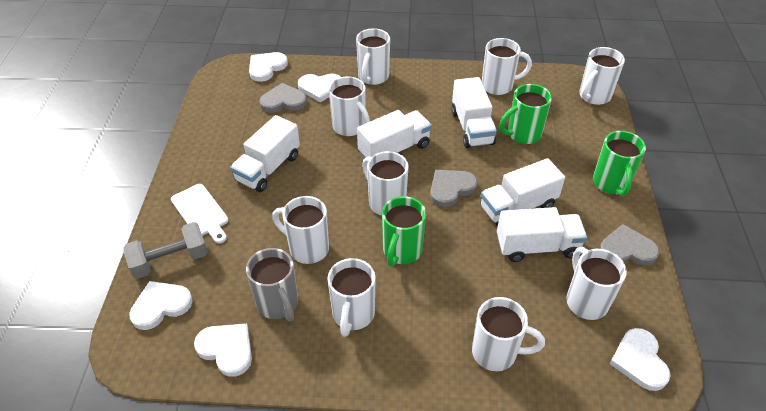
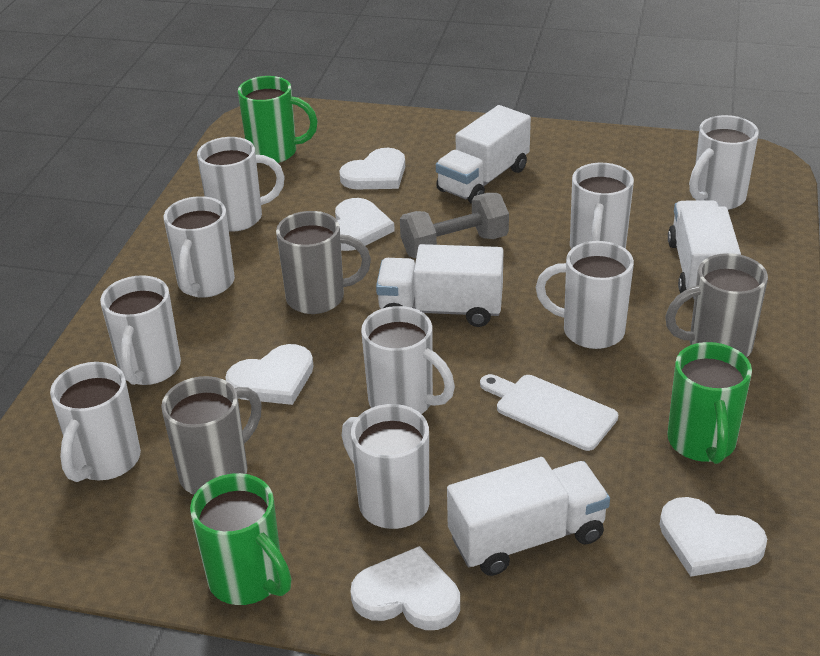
grey heart: [260,83,307,113] [430,170,478,207] [599,224,659,265] = 3 -> none = 0
grey mug: [246,248,298,321] = 1 -> [161,376,262,495] [276,211,371,314] [665,253,768,357] = 3
white truck: [230,115,300,192] [357,110,432,158] [451,77,497,148] [481,158,565,227] [497,207,587,262] = 5 -> [376,244,503,327] [436,105,531,204] [447,457,610,576] [668,200,741,299] = 4

